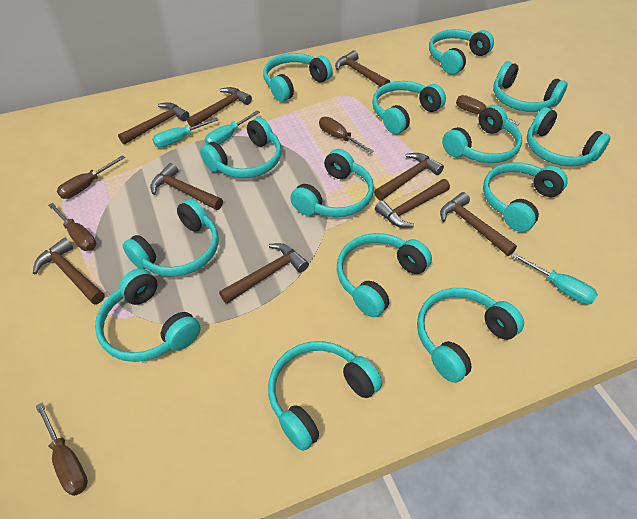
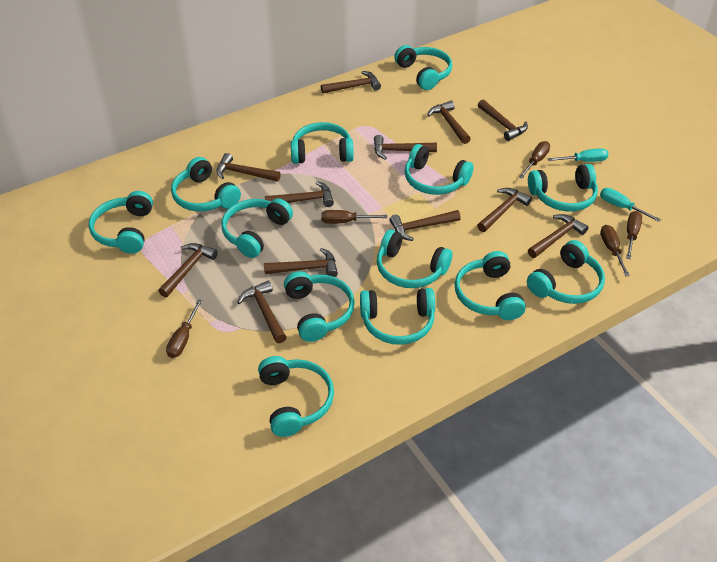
brown hammer: [33,238,105,304] [118,102,189,144] [150,163,223,210] [187,87,252,127] [219,243,309,304] [335,50,390,87] [374,153,444,200] [375,179,450,228] [440,192,517,256] = 9 -> [158,243,218,297] [216,153,281,182] [237,280,286,343] [264,248,338,277] [265,181,334,207] [321,71,381,94] [374,135,437,160] [389,210,461,241] [427,101,471,144] [477,188,532,232] [478,100,528,141] [528,214,588,258] = 12
turquoise headphones: [95,268,201,362] [123,199,219,277] [200,117,282,178] [263,53,333,102] [268,341,382,451] [290,149,374,217] [337,233,432,317] [372,81,446,134] [417,288,524,383] [429,29,494,75] [442,105,522,163] [483,162,568,232] [493,61,568,112] [527,107,611,166] = 14 -> [88,191,153,254] [171,157,241,211] [221,198,293,258] [258,356,334,437] [284,271,355,342] [291,122,354,164] [360,288,435,345] [377,229,453,288] [394,45,452,90] [405,144,474,195] [454,251,526,320] [527,240,605,304] [528,164,598,212] = 13
turquoise screwdriver: [152,117,219,148] [205,111,260,145] [511,253,598,304] = 3 -> [547,148,609,162] [600,188,661,222] = 2

